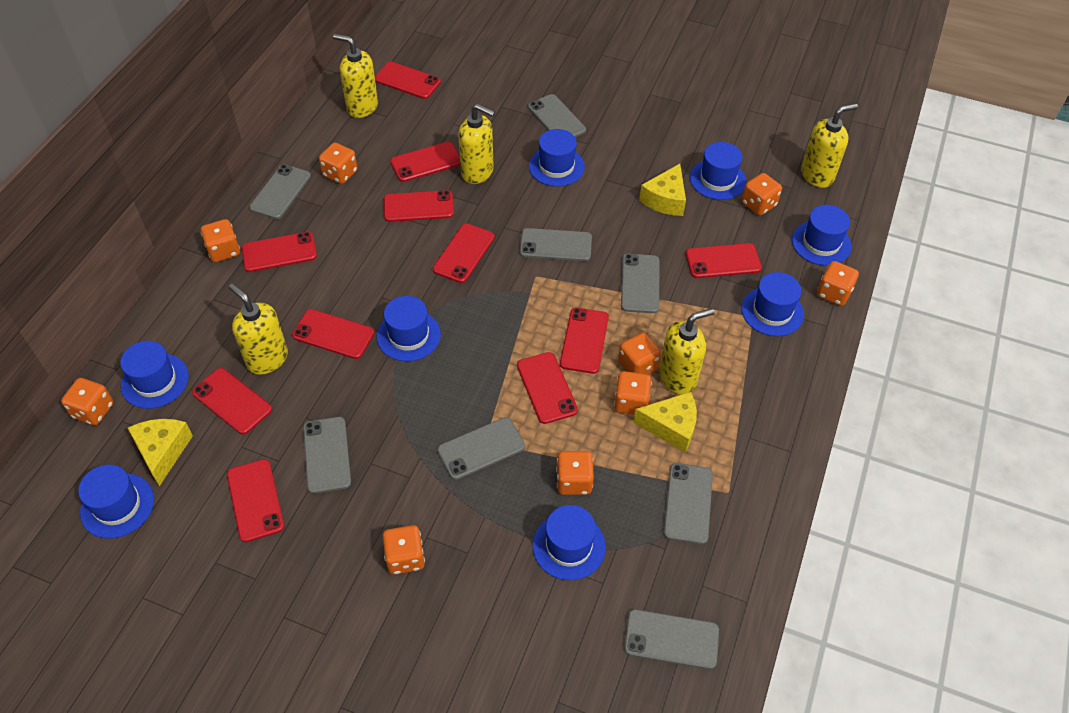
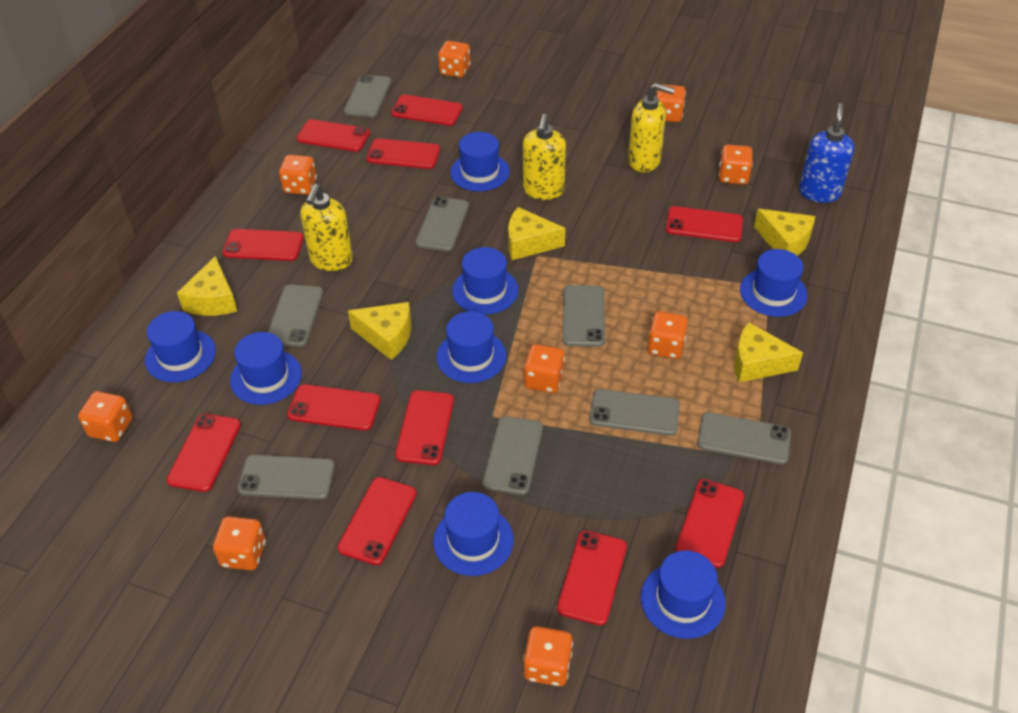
blue soap dispenser: none = 0 -> [799,103,854,203] = 1
yellow cheese: [128,419,193,486] [633,392,697,452] [639,164,686,216] = 3 -> [177,256,237,316] [348,302,411,360] [508,207,566,260] [734,322,803,382] [754,209,815,256] = 5
yellow soap dispenser: [228,284,288,375] [333,34,378,118] [458,104,495,184] [659,308,715,395] [801,103,858,188] = 5 -> [301,184,353,271] [523,114,566,200] [628,83,675,172] = 3

